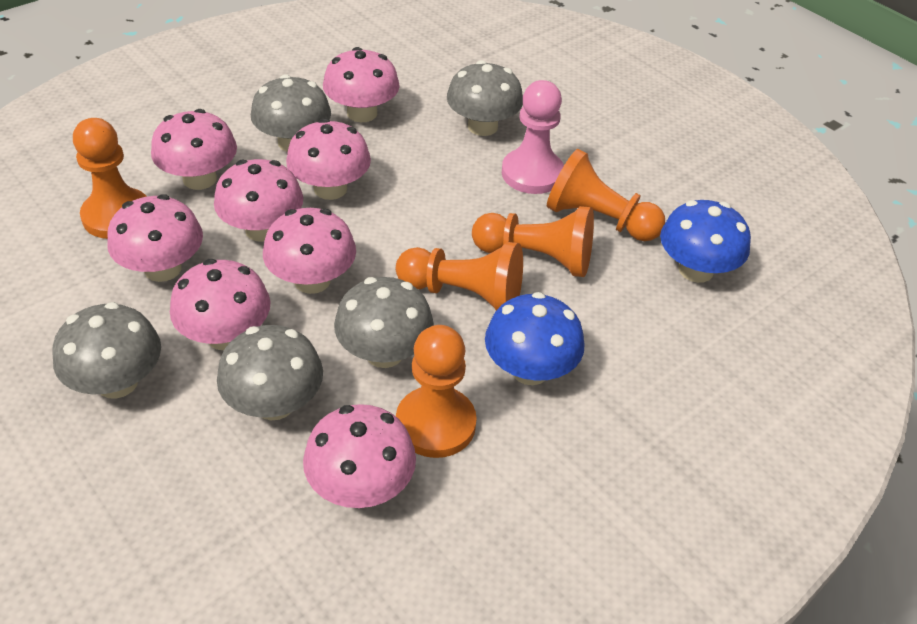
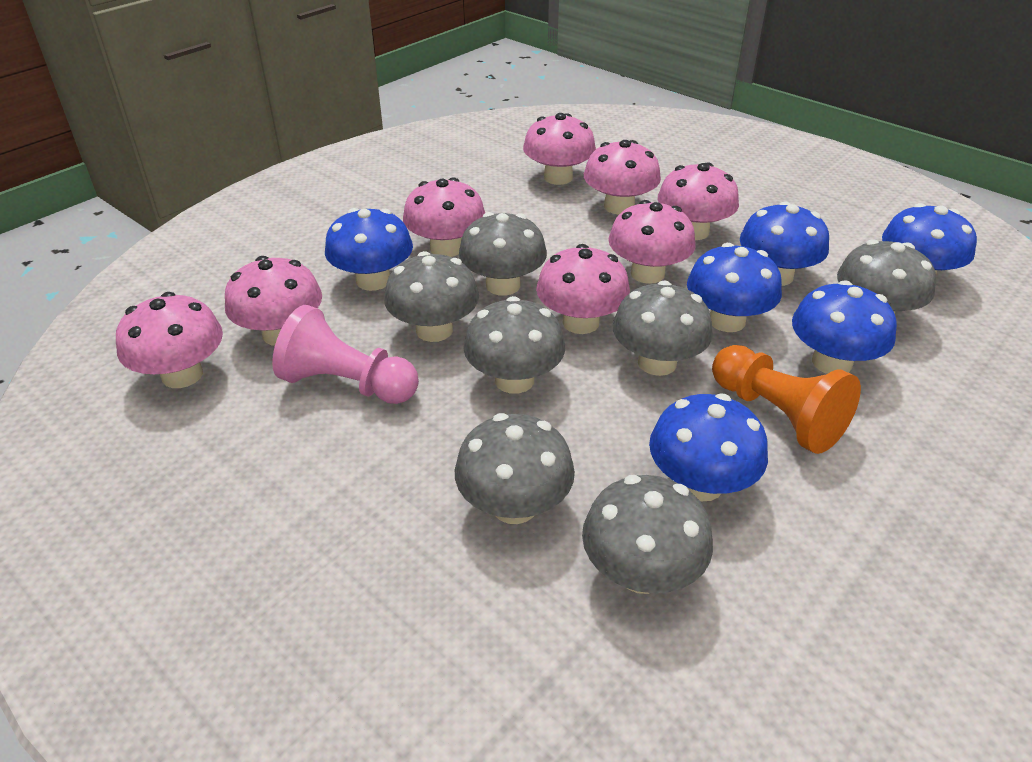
blue mushroom: [485,292,585,385] [660,200,751,283] = 2 -> [325,208,413,291] [649,393,768,501] [687,243,782,332] [740,201,829,286] [792,280,897,374] [882,203,977,273] = 6
grey mushroom: [52,302,161,399] [217,325,323,420] [251,74,331,152] [334,277,434,368] [447,60,523,136] = 5 -> [384,251,479,342] [455,413,575,524] [459,212,547,296] [464,296,565,394] [582,475,713,594] [613,280,713,376] [837,239,936,313] = 7
orange pawn: [73,118,147,239] [396,242,523,310] [396,325,477,458] [472,206,594,277] [547,149,665,241] = 5 -> [712,345,861,454] = 1

